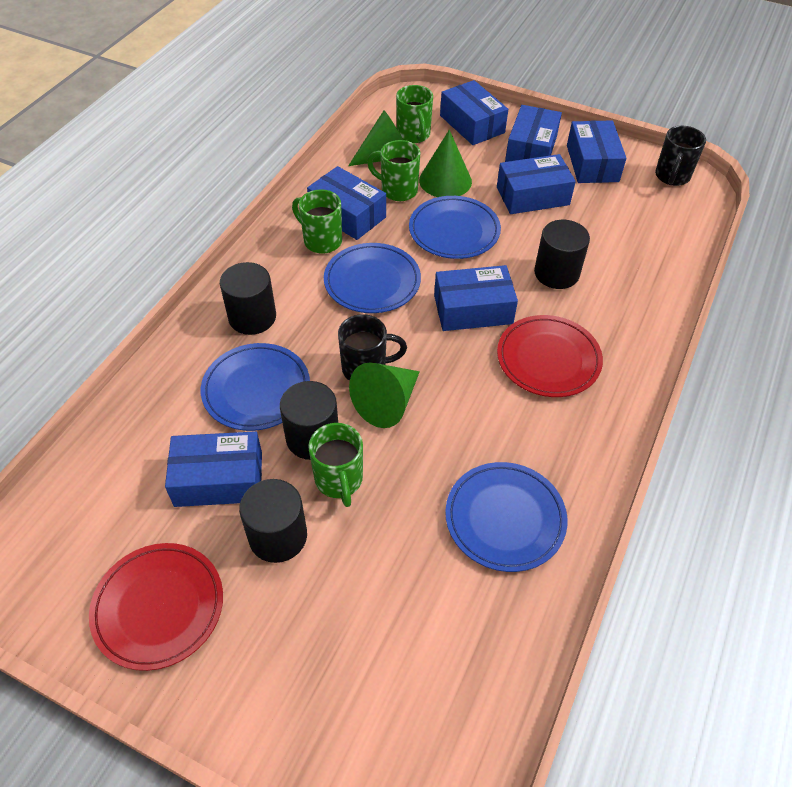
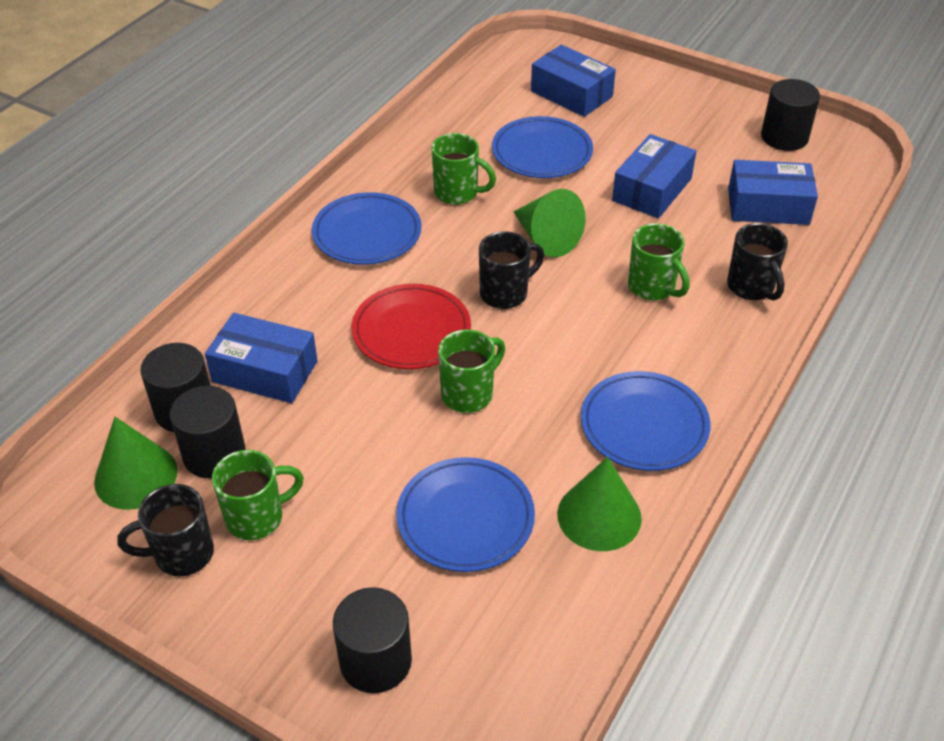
black mug: [338,314,407,381] [655,126,706,186] = 2 -> [117,484,214,577] [479,231,544,309] [727,223,788,301] = 3
blue box: [165,431,262,507] [307,166,386,240] [434,265,518,331] [440,80,508,145] [497,154,576,214] [505,105,562,162] [567,120,627,183] = 7 -> [205,313,318,403] [531,45,616,117] [612,134,696,218] [728,160,818,225] = 4
red plate: [89,543,223,671] [497,315,603,397] = 2 -> [352,284,471,369] = 1

